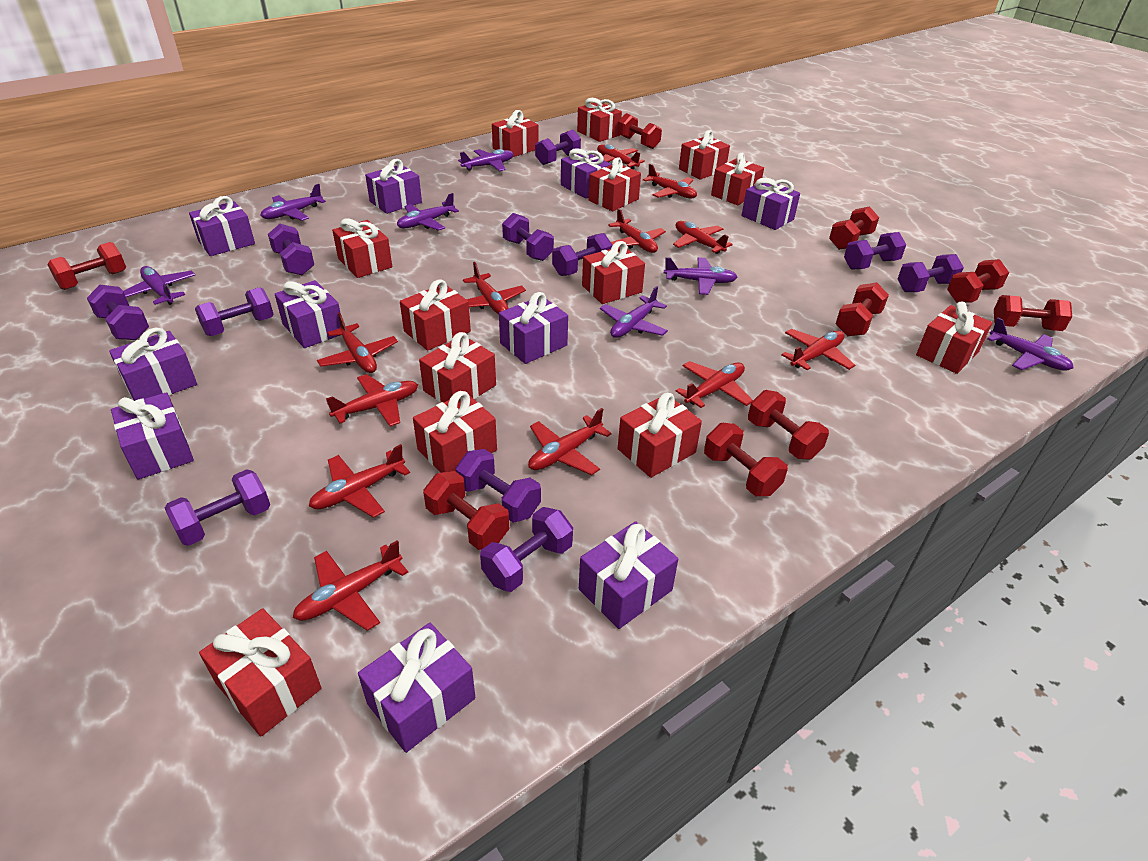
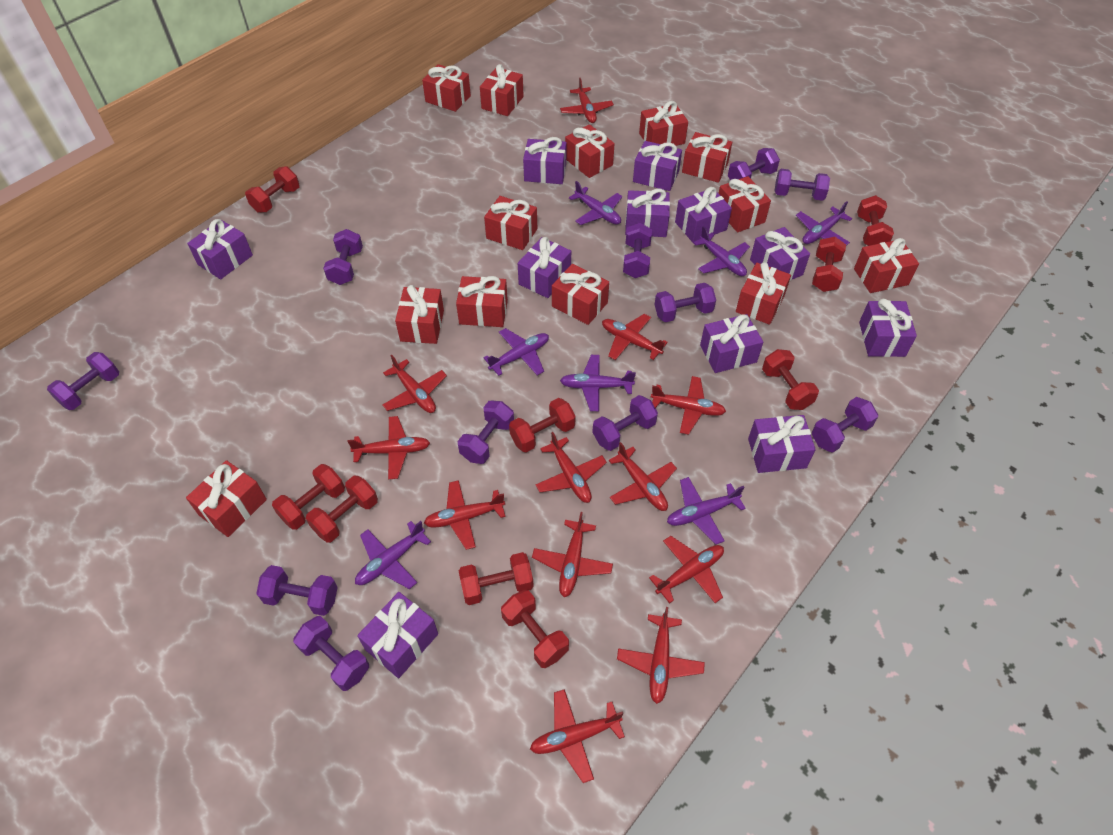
purple gift: [109,327,197,401] [111,392,194,479] [189,196,255,256] [275,280,341,348] [358,623,475,753] [365,159,422,214] [499,292,568,364] [561,148,611,199] [579,521,678,629] [742,178,800,230] = 10 -> [187,219,253,279] [357,592,438,678] [518,237,571,298] [523,137,567,184] [625,189,670,237] [633,141,682,191] [675,187,732,243] [700,314,763,373] [748,415,816,473] [750,227,810,281] [859,299,917,357] = 11

